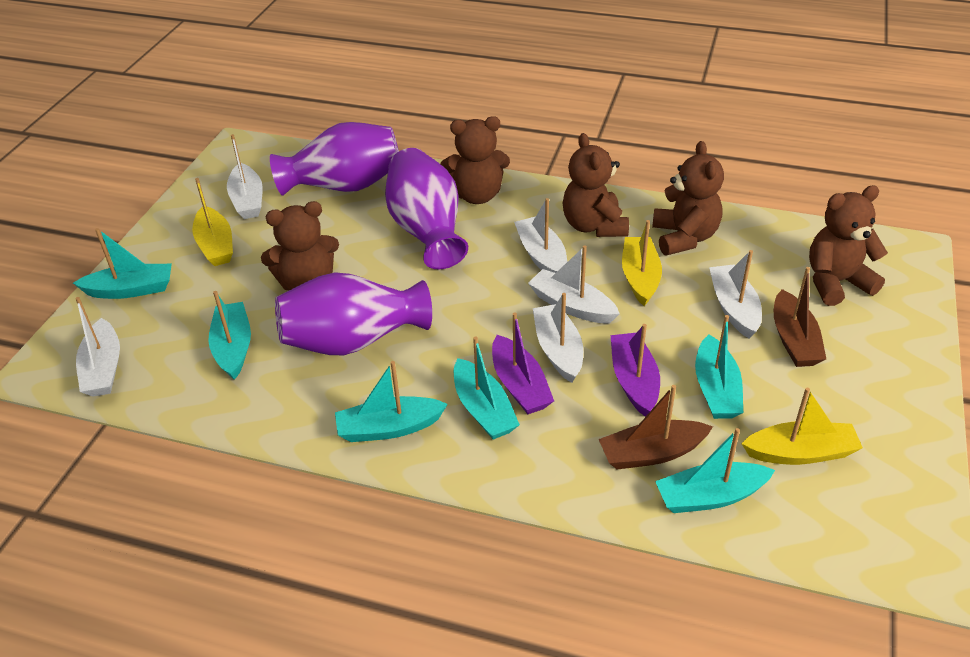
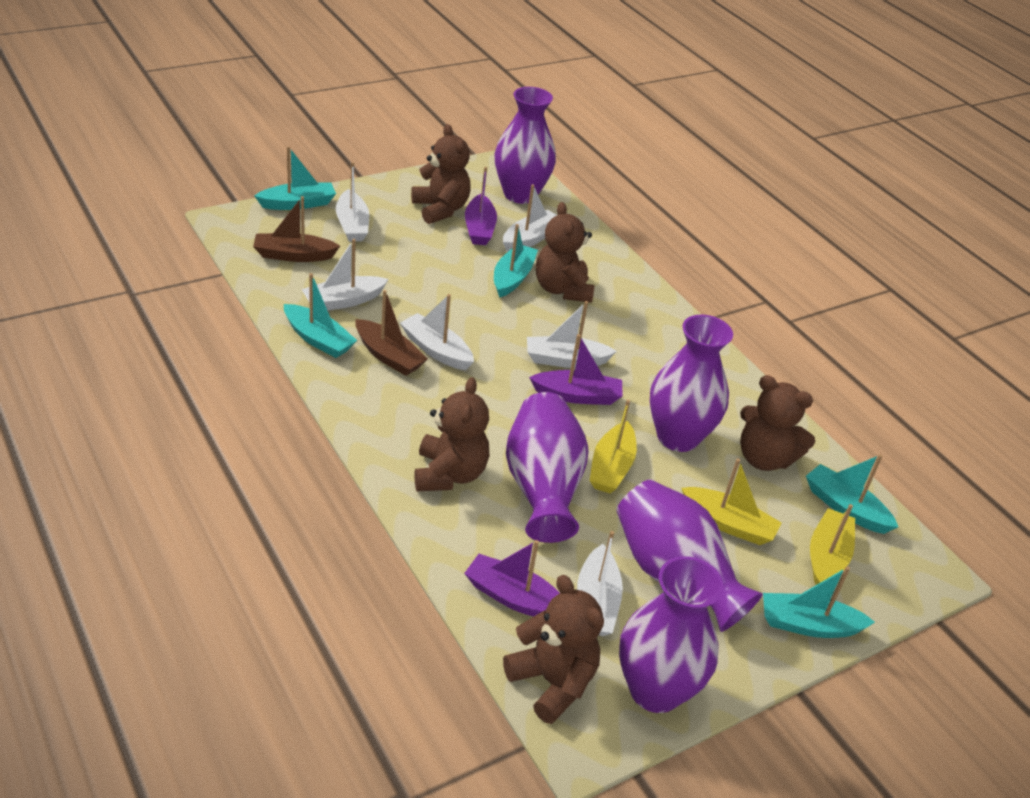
purple boat: [492,313,554,414] [611,324,660,417] = 2 -> [464,540,560,617] [465,167,497,245] [529,334,623,405] = 3
purple vase: [270,122,399,196] [275,272,432,355] [385,148,468,269] = 3 -> [495,87,556,204] [506,392,589,543] [617,479,763,632] [619,556,723,713] [650,315,733,452] = 5
turquoise boat: [73,228,172,299] [208,291,251,380] [335,361,448,442] [454,337,520,439] [655,428,775,513] [695,315,743,419] = 6 -> [254,146,336,210] [284,273,357,358] [494,224,538,298] [763,566,875,638] [806,454,898,534] = 5

